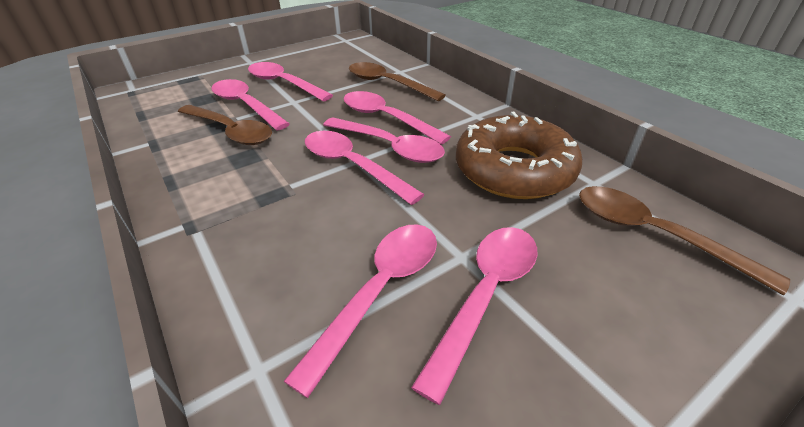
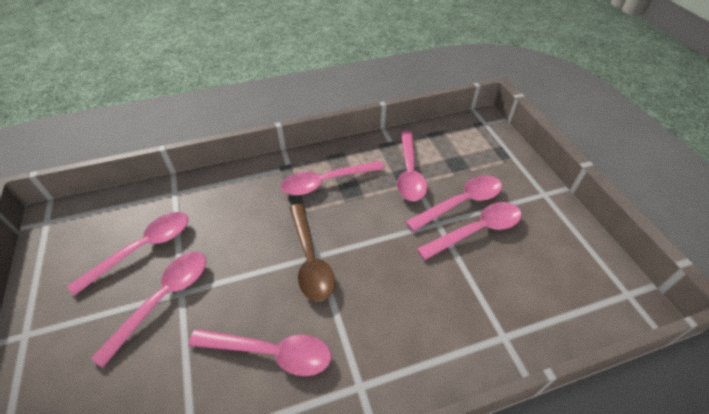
brown donut: [456,111,582,199] = 1 -> none = 0
brown spoon: [178,105,272,145] [349,62,446,101] [579,186,790,295] = 3 -> [289,204,335,302] = 1

